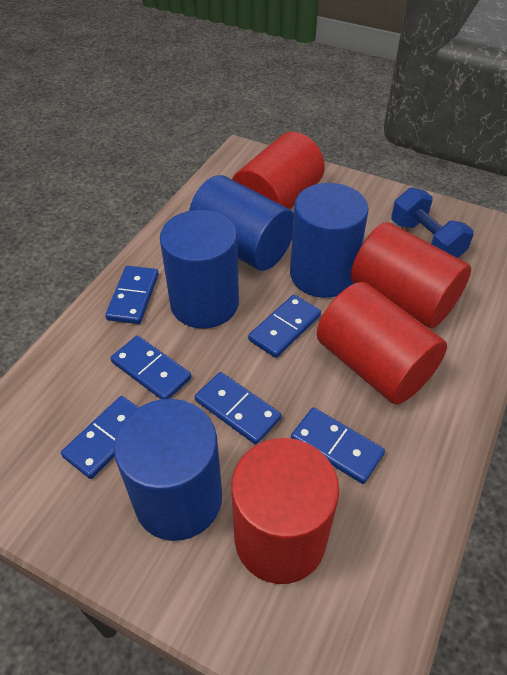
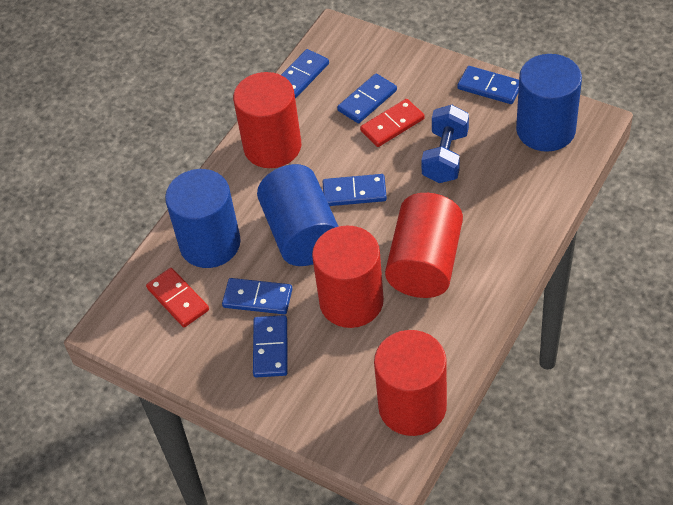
blue cylinder: [114,399,222,541] [160,210,239,328] [189,175,294,271] [290,183,368,298] = 4 -> [165,169,241,268] [257,164,339,266] [516,54,582,152] = 3
red domino: none = 0 -> [146,268,209,327] [360,99,424,147] = 2

